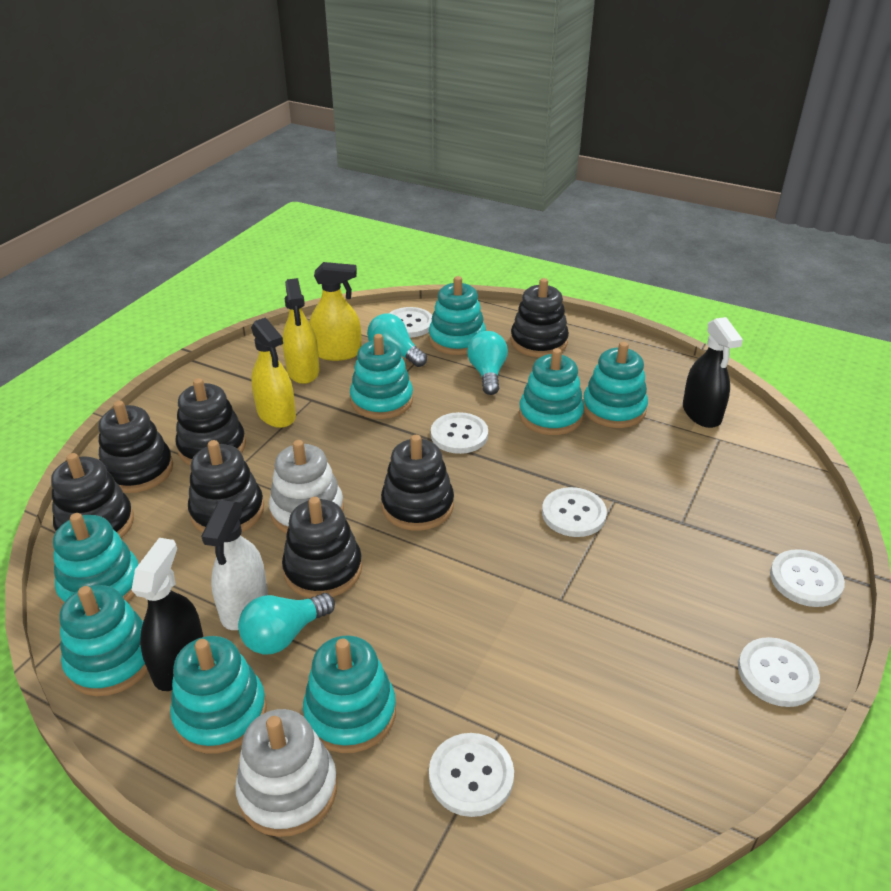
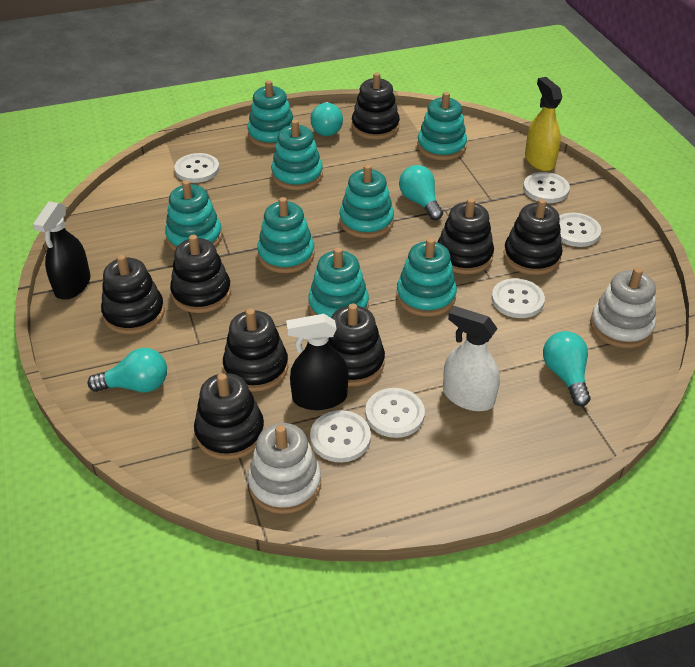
black stacking toy: [51,453,134,538] [99,401,173,493] [176,378,246,466] [188,440,264,533] [282,497,362,598] [381,435,454,531] [510,278,569,357] = 7 -> [101,255,165,334] [170,235,231,313] [194,373,264,460] [223,309,288,392] [329,303,385,386] [352,73,400,140] [437,198,494,274] [504,199,562,275] = 8
turquoise light bulb: [238,593,335,654] [367,313,427,367] [467,331,508,395] = 3 -> [88,348,167,392] [310,102,343,136] [399,165,443,220] [543,331,591,406] = 4
yellow spray bottle: [251,317,296,428] [282,278,320,384] [309,262,361,361] = 3 -> [525,77,562,171] = 1

